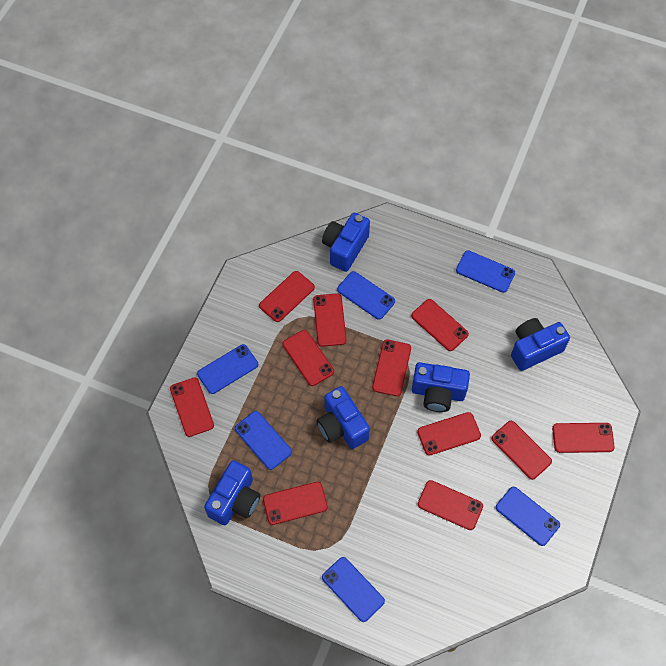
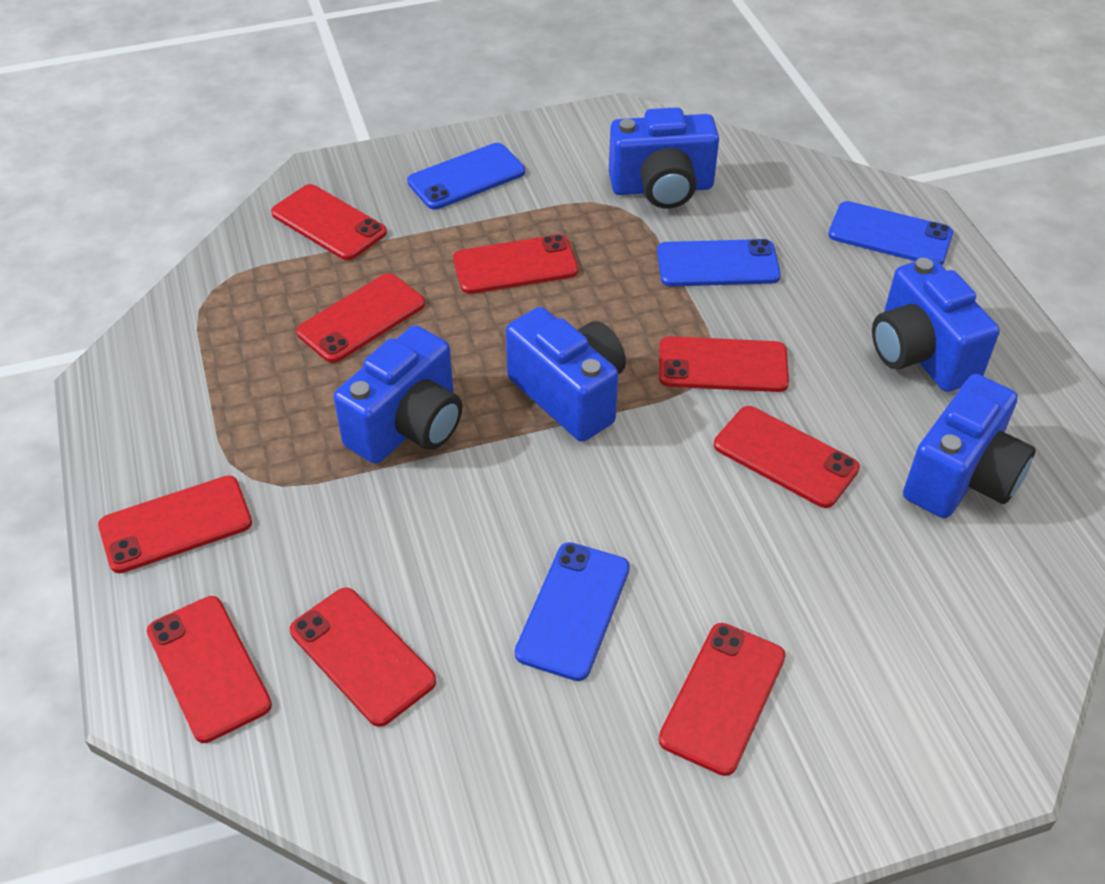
blue phone: [197,344,258,394] [235,411,292,470] [322,557,385,622] [337,271,395,320] [456,250,515,293] [496,487,560,546] = 6 -> [407,143,525,209] [515,542,630,681] [657,239,781,286] [828,201,953,265] = 4
red phone: [170,377,214,437] [259,271,315,322] [263,482,328,525] [283,330,334,386] [313,293,347,347] [372,339,411,396] [411,299,469,351] [417,412,481,455] [418,480,483,530] [491,421,552,480] [552,423,615,453] = 11 -> [98,476,252,573] [147,596,272,743] [271,184,387,260] [290,587,436,727] [296,273,425,363] [453,234,578,294] [659,336,789,392] [659,623,785,776] [714,406,860,508] = 9

